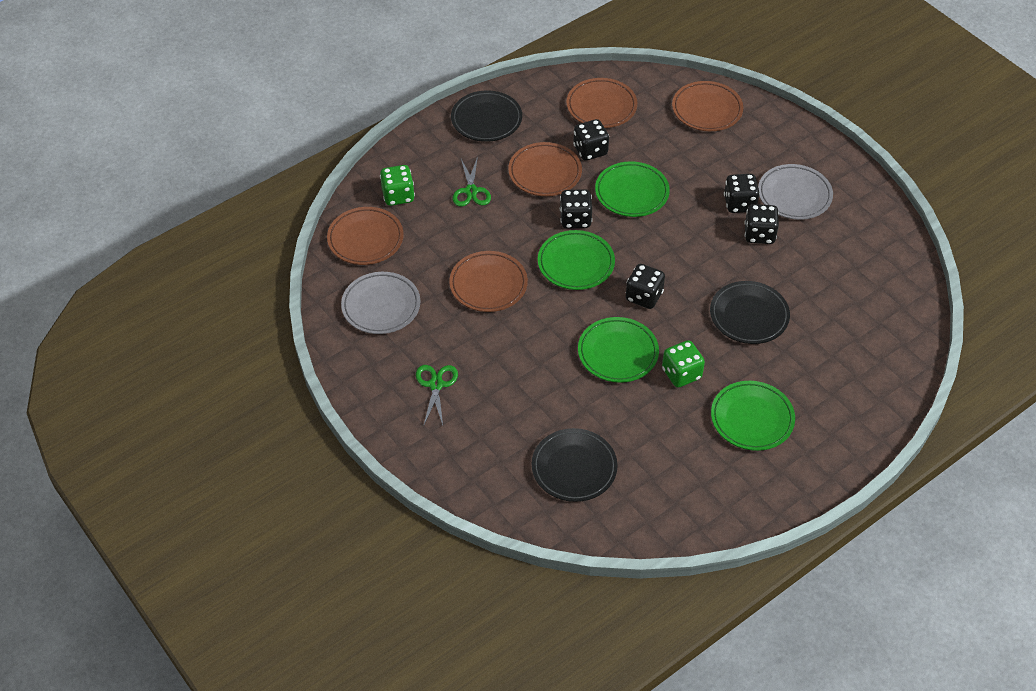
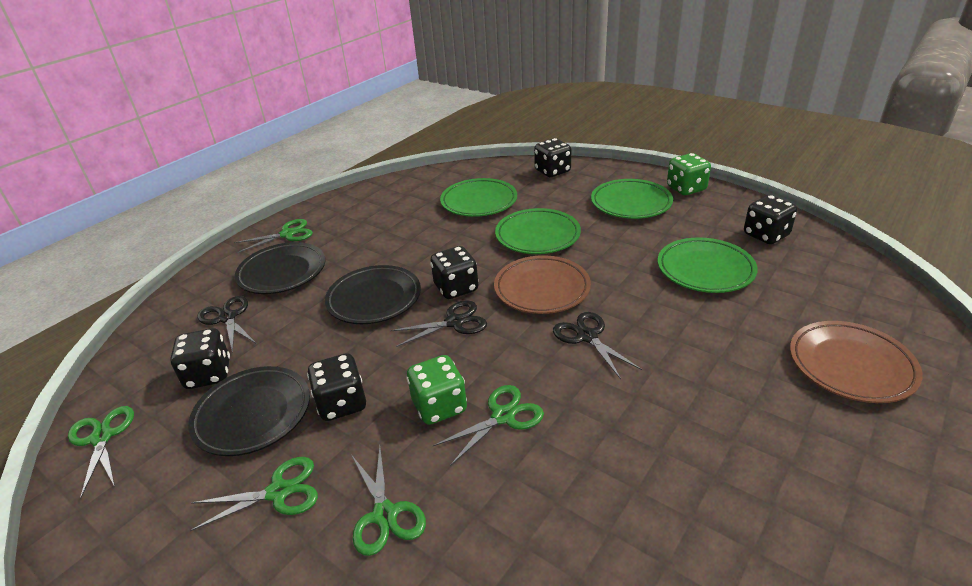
black scissors: none = 0 -> [197,296,257,353] [390,300,487,347] [553,312,642,379] = 3
brown plate: [327,207,404,265] [449,251,528,312] [508,142,582,196] [566,78,637,128] [672,81,743,131] = 5 -> [494,255,591,314] [790,321,923,403] = 2
green scissors: [416,365,458,427] [452,156,491,207] = 2 -> [68,406,134,499] [190,457,318,531] [234,219,313,253] [352,446,426,556] [433,385,544,466] = 5
grey plate: [341,272,420,334] [758,164,833,220] = 2 -> none = 0

